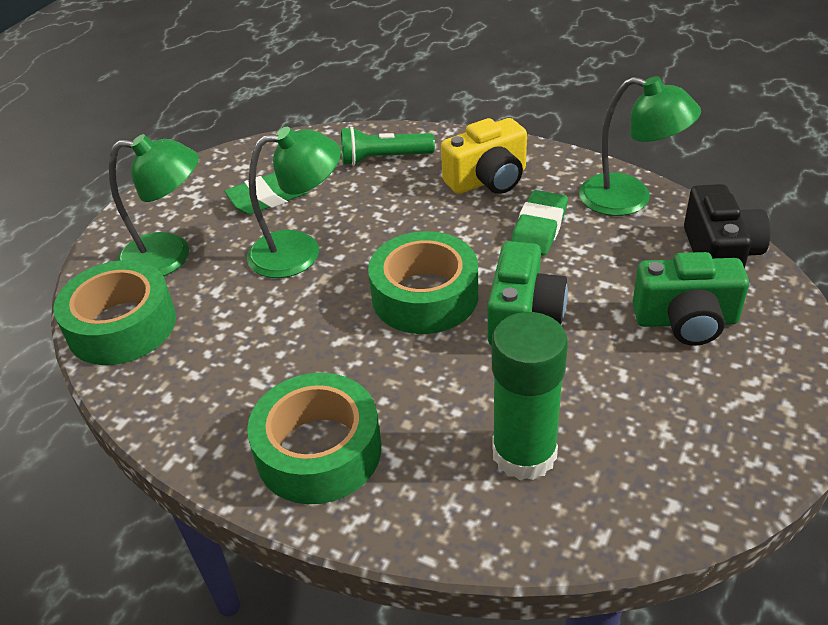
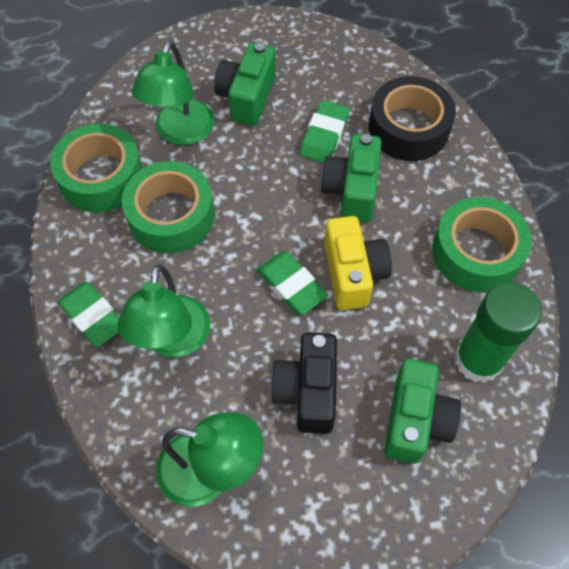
black tape: none = 0 -> [369,76,456,161] = 1
green camera: [488,241,568,346] [633,252,749,346] = 2 -> [214,43,276,125] [321,134,382,222] [384,359,461,464] = 3
green eraser: [224,173,308,215] [511,190,568,256] = 2 -> [58,282,119,347] [257,251,328,315] [300,100,350,163] = 3
green flashlight: [341,127,435,166] = 1 -> none = 0

